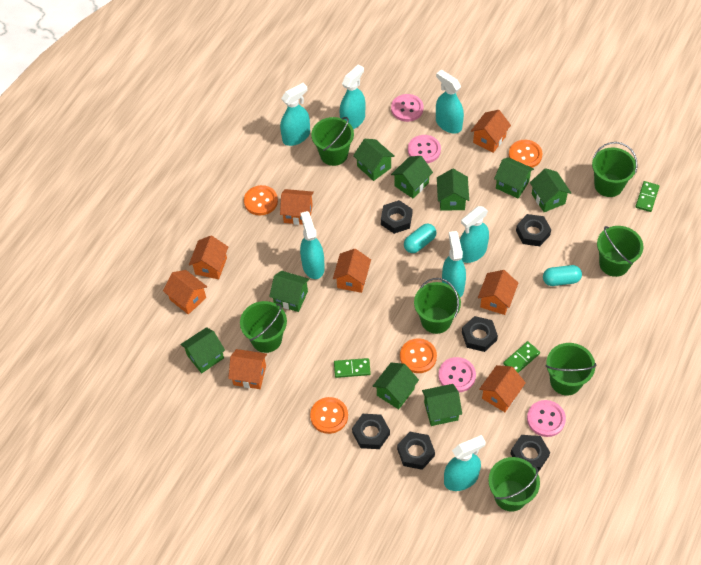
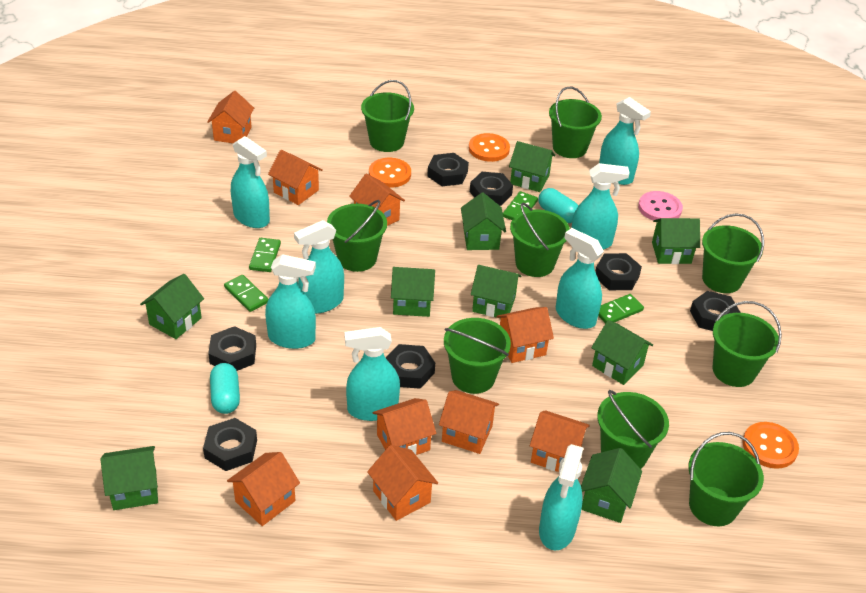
black nut: [352,414,390,449] [381,200,413,234] [397,432,435,470] [462,316,498,352] [510,435,550,471] [516,214,551,246] = 6 -> [203,418,257,471] [208,326,256,371] [386,344,435,389] [427,153,469,186] [470,172,513,206] [595,253,642,290] [690,291,741,331] = 7
green bucket: [240,301,287,353] [311,117,354,166] [414,278,461,334] [488,457,540,512] [546,343,596,396] [592,142,637,197] [597,226,643,277] = 7 -> [327,200,387,272] [361,80,414,152] [444,318,511,394] [510,203,570,277] [549,87,602,158] [597,390,669,469] [688,432,764,526] [702,214,764,293] [713,301,782,387] = 9
green domino: [334,358,371,378] [503,341,540,373] [635,181,660,212] = 3 -> [224,275,268,312] [249,238,281,272] [503,191,538,220] [598,294,644,324] = 4
orange button: [244,185,278,216] [310,397,348,434] [400,338,437,373] [509,140,543,168] = 4 -> [369,158,411,188] [469,133,510,162] [743,422,799,469] = 3
orange house: [163,270,207,315] [189,236,228,279] [228,349,267,389] [280,189,314,225] [333,249,371,293] [471,110,511,153] [478,270,518,315] [479,365,526,412] = 8 -> [207,91,254,143] [227,452,300,526] [268,150,323,205] [349,174,405,226] [367,445,438,521] [373,398,436,455] [439,390,499,454] [496,307,554,363] [530,410,590,472] = 9
pink button: [391,94,424,122] [408,135,441,163] [438,357,476,393] [527,400,566,437] = 4 -> [638,191,683,220] = 1
turquoise spray bottle: [280,83,310,146] [300,211,325,279] [340,64,365,129] [436,70,464,134] [442,231,466,298] [444,435,486,491] [460,206,489,263] = 7 -> [231,136,270,228] [265,254,316,349] [294,220,344,314] [344,327,400,421] [539,444,584,551] [556,228,604,329] [571,163,630,250] [599,97,651,185] = 8

